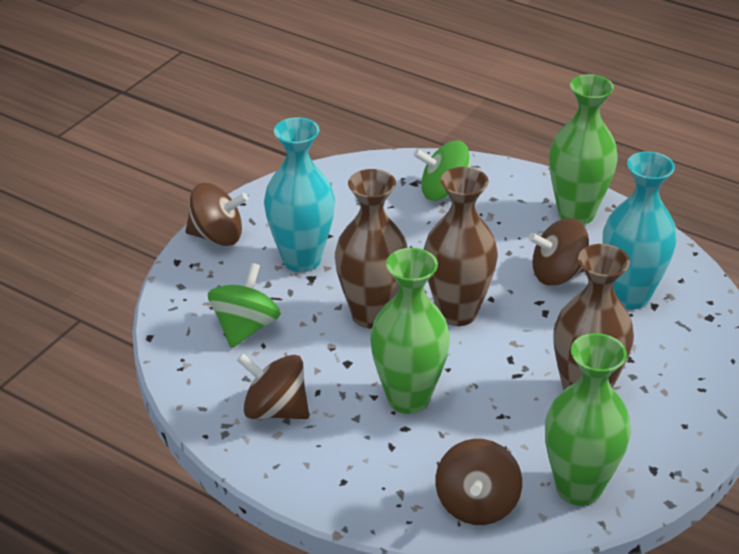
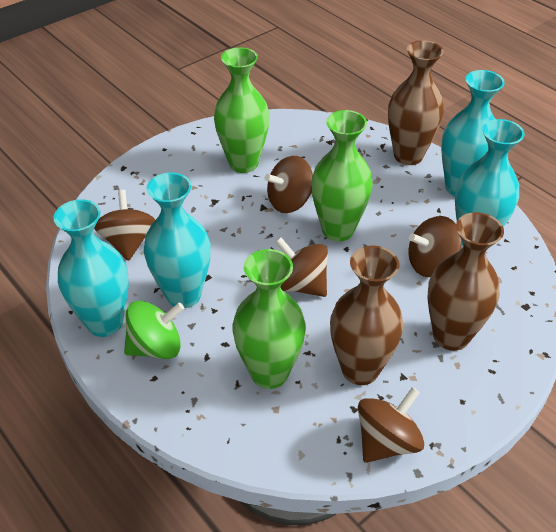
brown spinning top: [185,183,248,246] [237,353,309,419] [436,439,522,525] [528,218,589,286] = 4 -> [94,190,155,261] [265,156,313,213] [275,237,328,297] [358,387,424,463] [408,216,462,277] = 5
green spinning top: [208,263,281,348] [414,141,471,201] = 2 -> [124,301,184,359] = 1
turquoise vase: [264,117,335,272] [602,151,677,310] = 2 -> [53,199,129,337] [144,173,211,308] [441,70,505,196] [455,119,525,246] = 4

